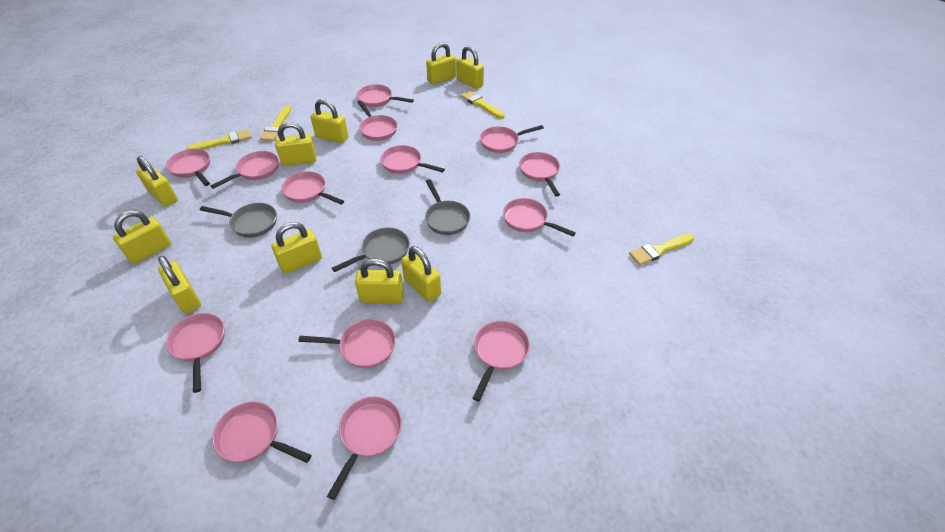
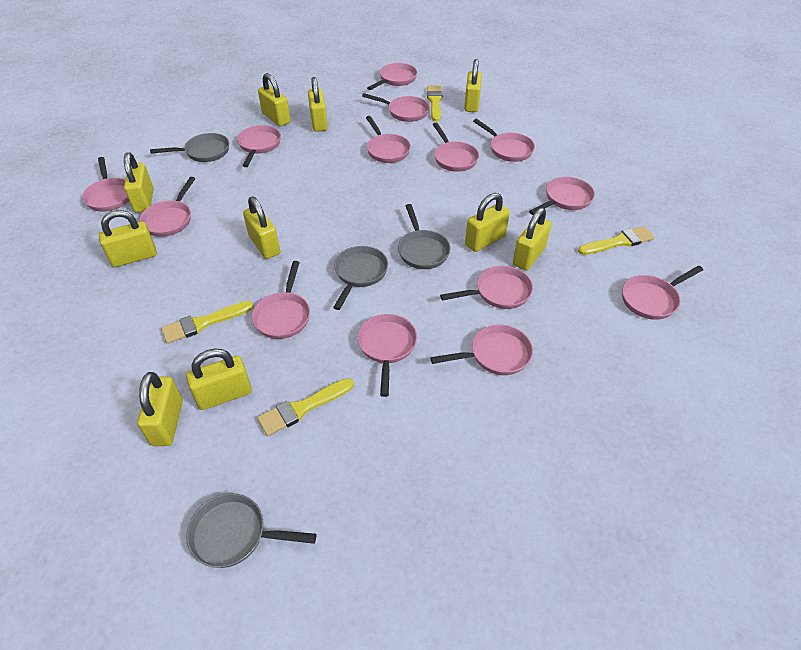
grey pan: [200,203,277,238] [332,228,409,272] [425,179,470,235] = 3 -> [150,133,229,162] [186,493,316,568] [333,246,388,310] [398,204,451,269] = 4

